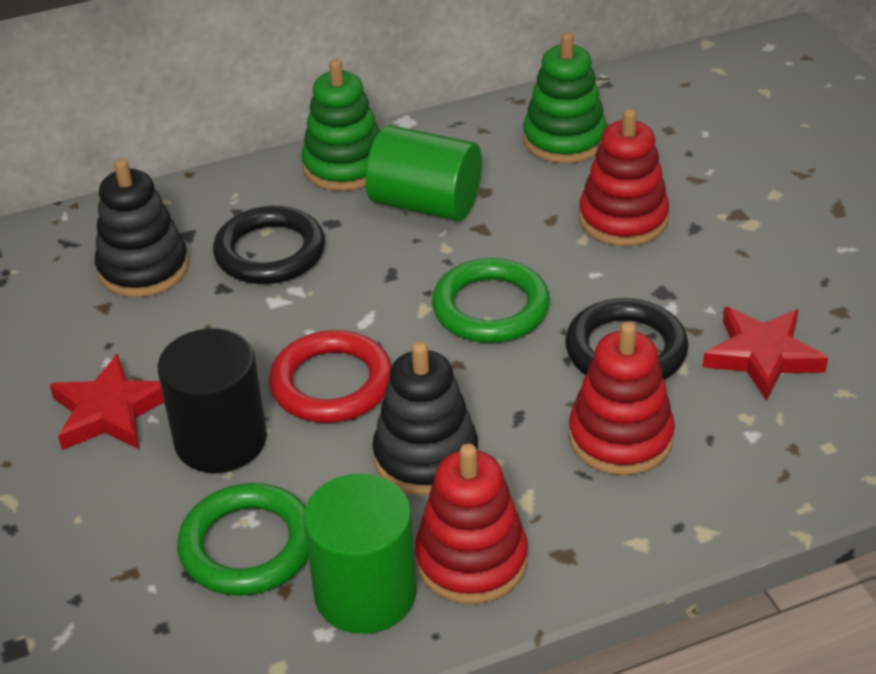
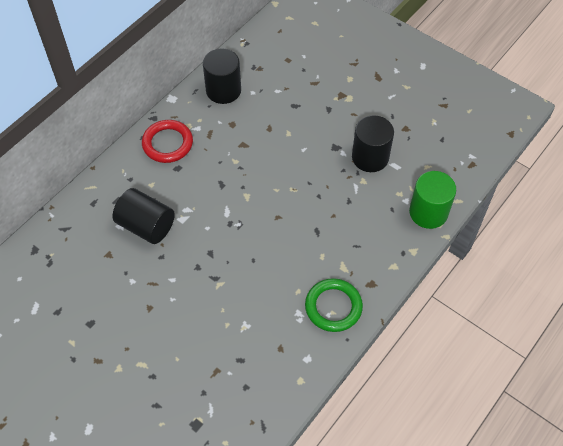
black cylinder: [158,328,267,473] = 1 -> [112,188,175,244] [203,48,241,104] [352,115,394,172] = 3
black ring: [213,206,325,284] [565,298,688,380] = 2 -> none = 0
black stacking toy: [95,158,189,297] [372,342,478,495] = 2 -> none = 0
green cylinder: [303,474,417,634] [365,125,482,221] = 2 -> [409,171,456,229] = 1
green ring: [177,483,308,596] [432,258,550,343] = 2 -> [305,278,363,332] = 1
green stacking toy: [301,59,380,191] [523,32,607,163] = 2 -> none = 0
red stacking toy: [415,444,528,604] [569,322,675,475] [579,108,669,246] = 3 -> none = 0
red star: [49,353,164,450] [703,307,828,401] = 2 -> none = 0

